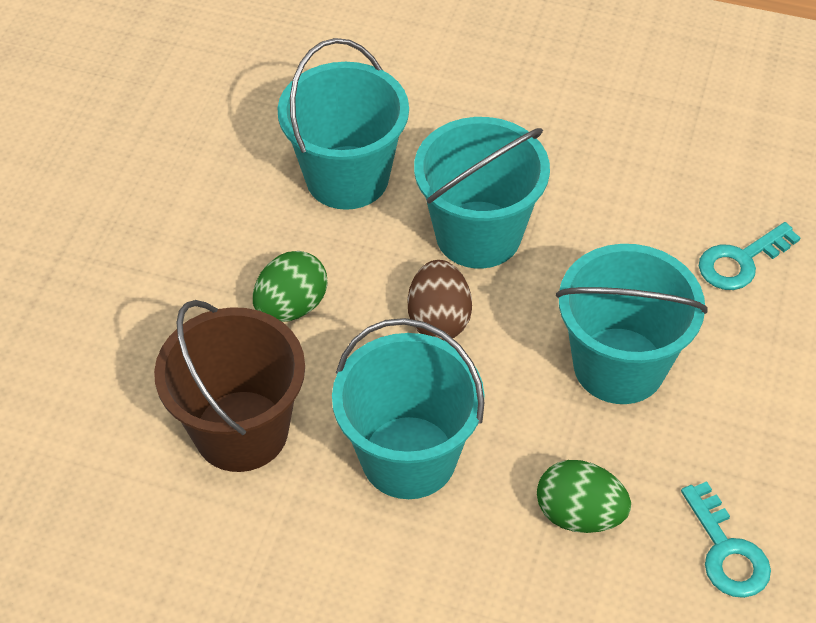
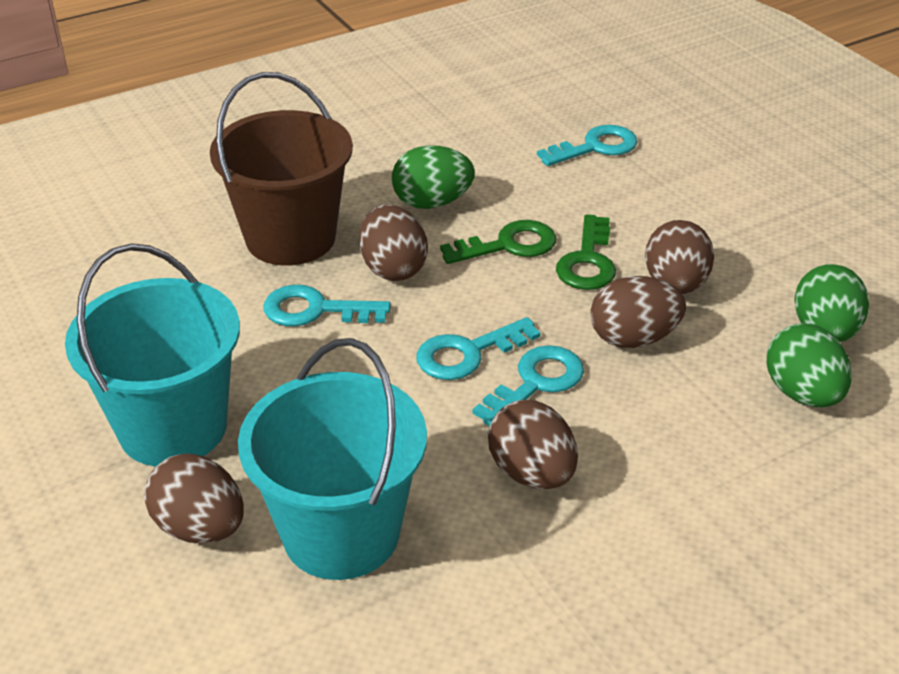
brown egg: [408,260,472,341] = 1 -> [144,453,244,543] [359,204,428,281] [488,400,578,489] [590,276,686,348] [645,220,714,294] = 5
green egg: [253,251,327,322] [537,460,631,533] = 2 -> [392,145,475,209] [767,323,852,408] [794,264,869,342] = 3
green key: none = 0 -> [440,220,556,264] [556,214,616,290] = 2
turquoise bucket: [278,38,409,210] [332,318,485,499] [414,117,550,269] [556,244,708,404] = 4 -> [65,244,240,467] [238,338,427,580] = 2
turquoise key: [681,481,771,598] [699,222,801,290] = 2 -> [263,285,391,326] [416,317,540,380] [472,345,584,426] [537,125,638,166] = 4

